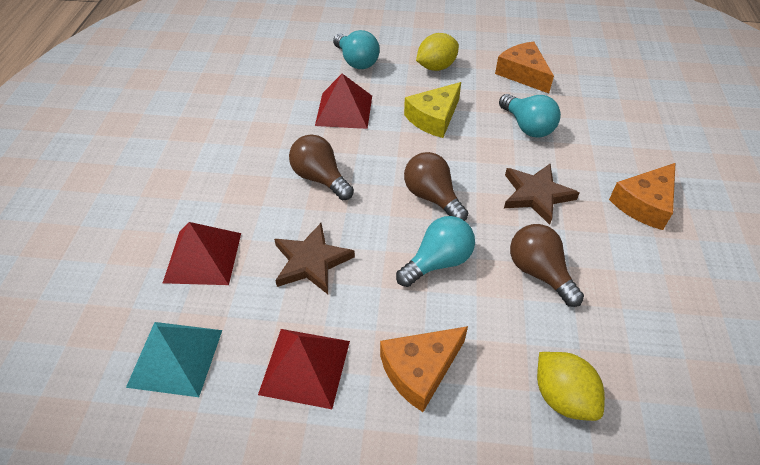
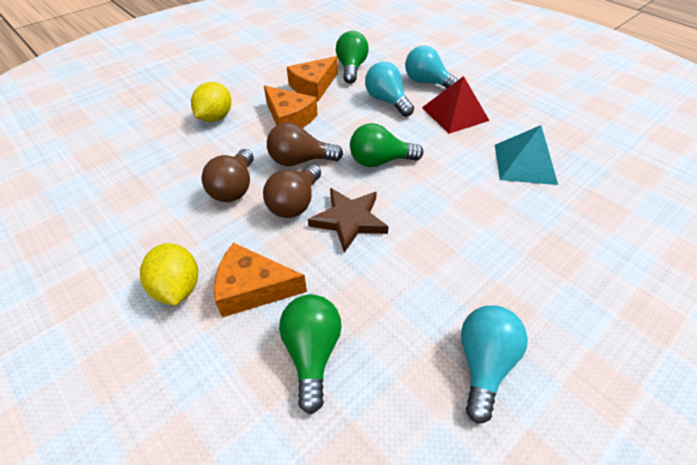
brown star: [274,223,355,294] [504,164,579,225] = 2 -> [308,188,389,253] = 1
green light bulb: none = 0 -> [279,294,342,414] [336,31,369,84] [350,123,423,167] = 3
red pyramid: [163,222,241,285] [258,329,350,409] [315,74,372,129] = 3 -> [422,76,490,134] = 1
yellow cheese: [404,82,461,138] = 1 -> none = 0

